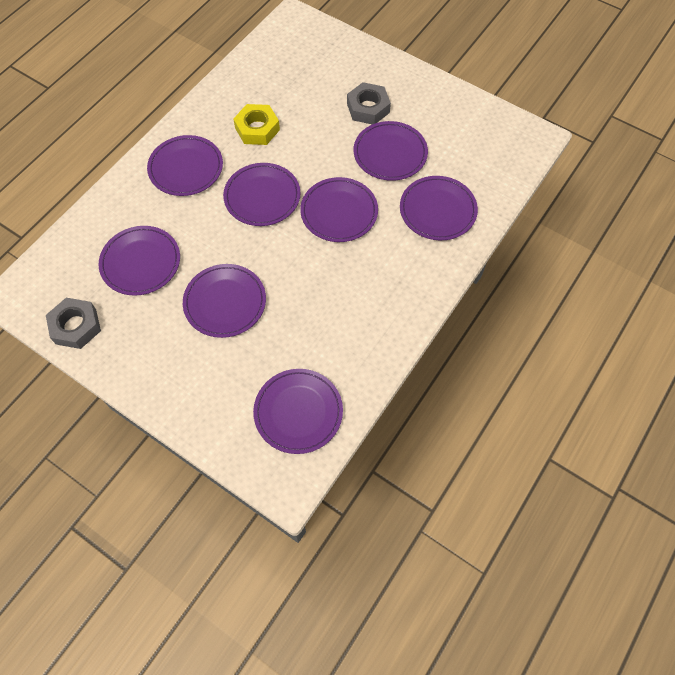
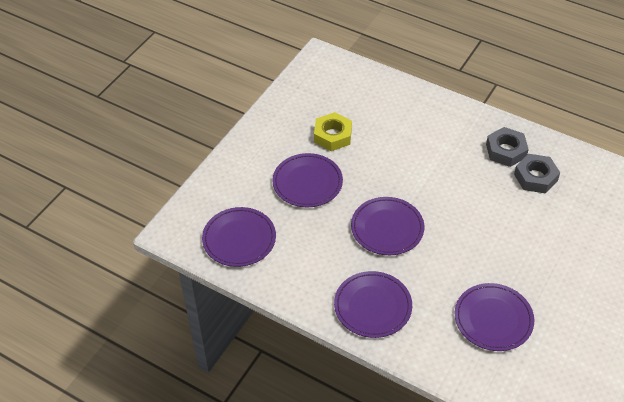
purple plate: [99,226,180,296] [147,135,223,196] [183,264,266,338] [223,163,300,226] [253,369,343,454] [300,177,378,242] [354,121,428,181] [400,176,478,240] = 8 -> [202,207,276,267] [272,153,343,207] [334,271,412,338] [351,197,424,255] [455,283,534,351] = 5

